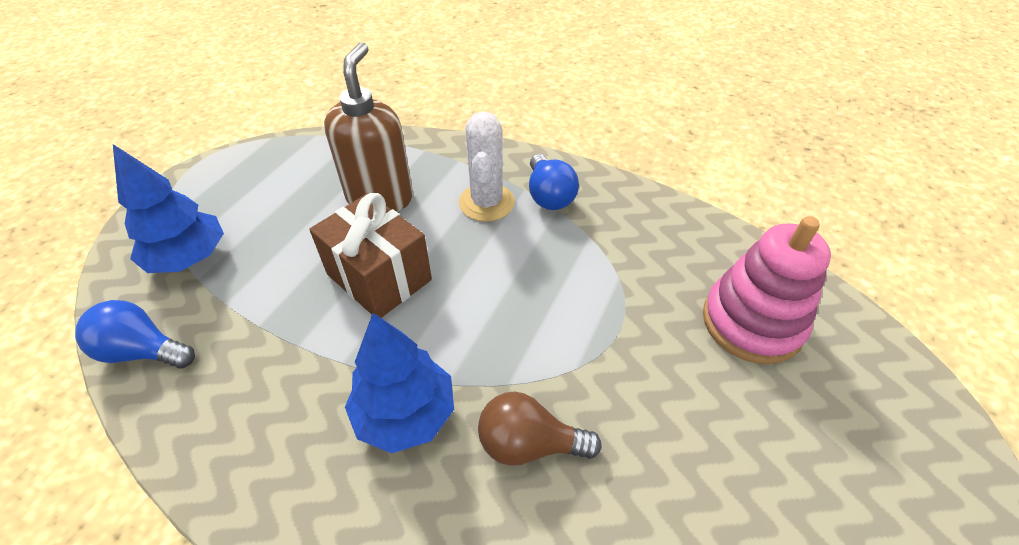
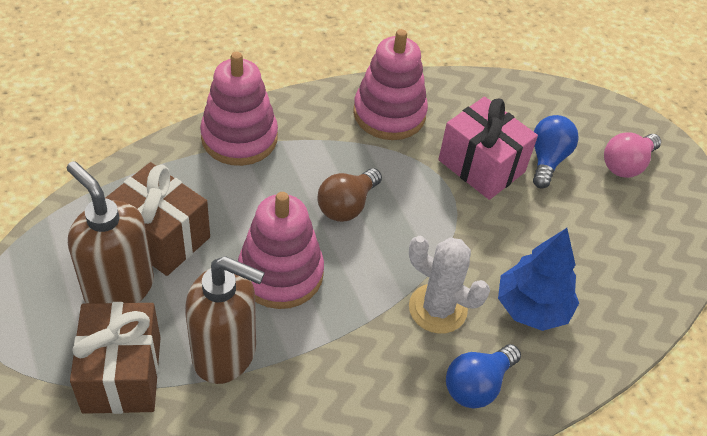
blue tree: [113,144,224,273] [345,313,454,453] = 2 -> [498,228,579,331] = 1
brown gift: [309,193,432,318] = 1 -> [70,302,160,414] [106,162,210,276] = 2
brown soap dispenser: [324,42,413,212] = 1 -> [67,161,154,303] [185,256,265,384] = 2
pink gift: none = 0 -> [438,97,538,200] = 1
pink light bulb: none = 0 -> [604,132,661,178] = 1
pink stacking toy: [703,216,831,364] = 1 -> [200,52,278,166] [238,192,324,309] [353,29,428,140] = 3

